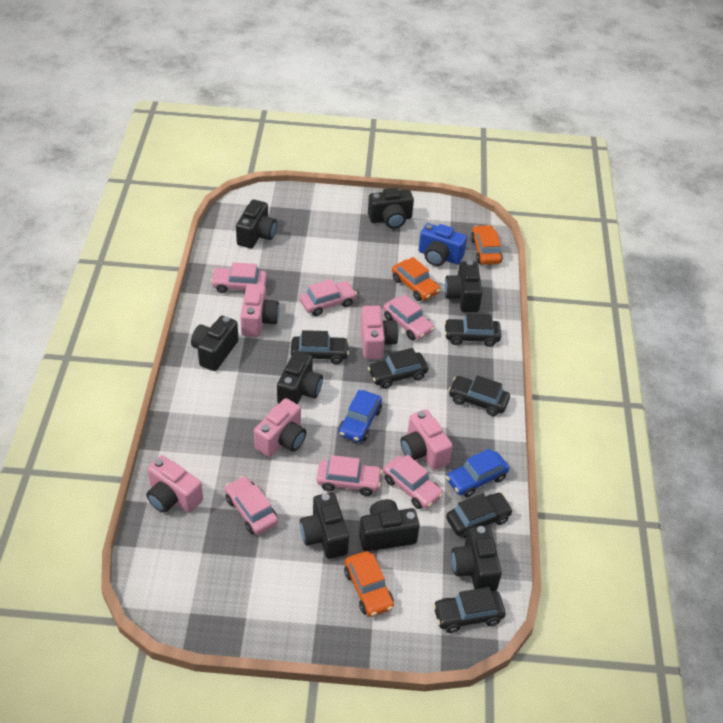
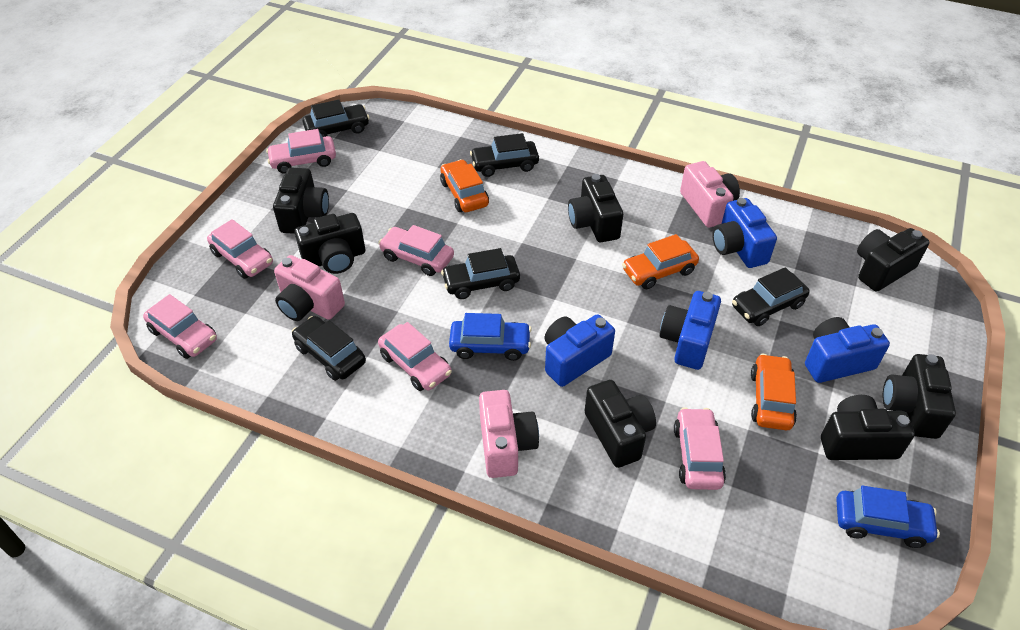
black camera: [191,316,238,371] [236,200,277,248] [277,351,323,404] [300,492,349,559] [359,499,420,551] [368,188,414,229] [444,260,482,312] [451,525,502,591] = 8 -> [273,167,329,234] [295,213,365,274] [568,174,623,242] [585,380,656,468] [821,395,915,460] [857,228,929,292] [883,354,956,439] = 7
black car: [291,330,349,364] [368,348,428,389] [433,587,506,633] [444,313,501,347] [446,493,513,539] [448,375,510,416] = 6 -> [292,316,366,381] [302,100,370,137] [441,248,520,299] [470,133,539,177] [732,267,810,326] = 5
blue camera: [419,223,467,266] = 1 -> [544,314,615,387] [659,291,721,370] [712,198,777,268] [805,317,890,383] = 4
pink camera: [146,455,203,513] [240,284,279,337] [254,398,306,457] [361,306,398,359] [401,409,453,470] = 5 -> [274,255,345,321] [479,390,539,478] [680,161,740,228] = 3

